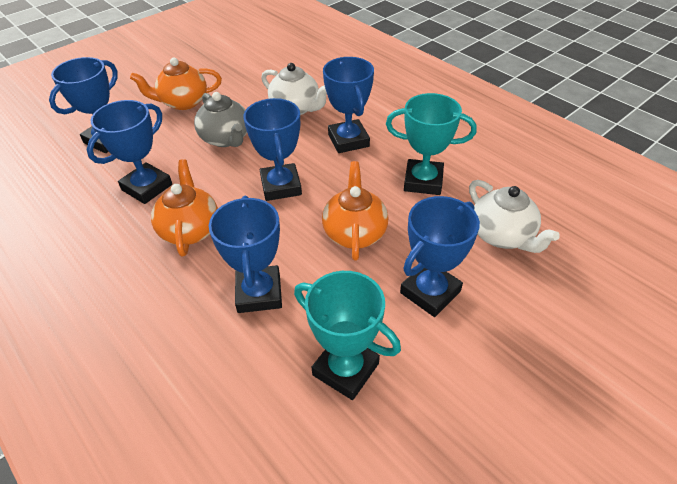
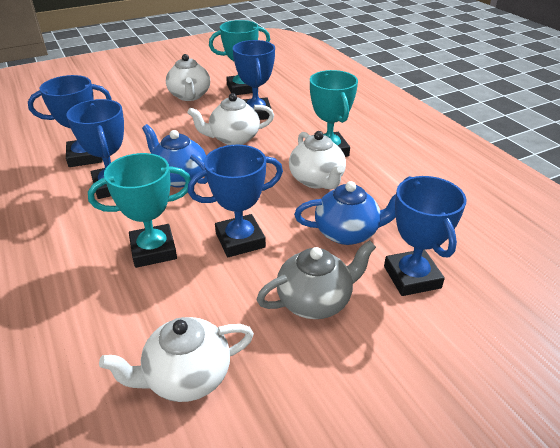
blue teapot: none = 0 -> [142,124,208,187] [294,181,396,245] = 2
blue trophy: [49,57,118,153] [87,100,172,204] [209,196,282,313] [243,98,302,201] [323,57,374,153] [400,196,480,317] = 6 -> [28,75,111,167] [66,99,124,199] [188,145,283,257] [233,40,275,120] [384,176,467,296] = 5
orange teapot: [130,58,222,110] [151,159,218,256] [322,161,388,261] = 3 -> none = 0
turquoise trophy: [294,271,401,400] [386,93,477,195] = 2 -> [88,153,191,268] [209,20,270,95] [310,70,358,157] = 3
white teapot: [261,63,327,115] [469,180,560,253] = 2 -> [99,317,254,402] [166,54,210,101] [187,93,274,145] [289,131,346,189] = 4

